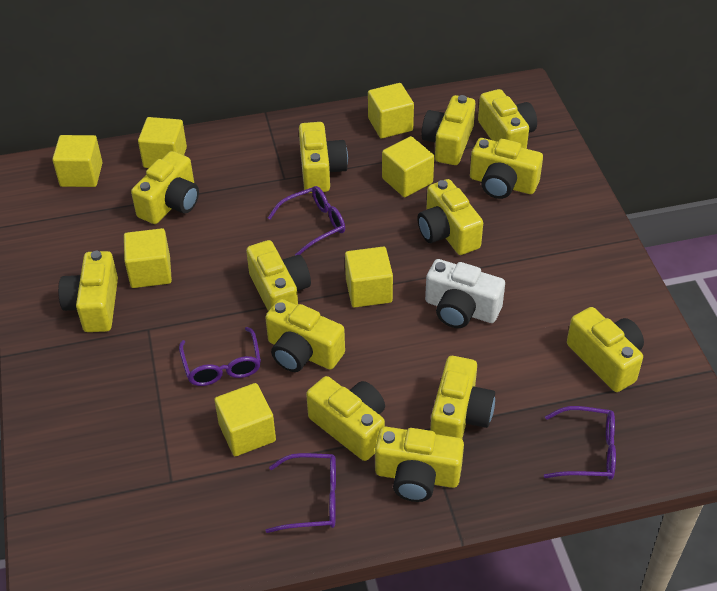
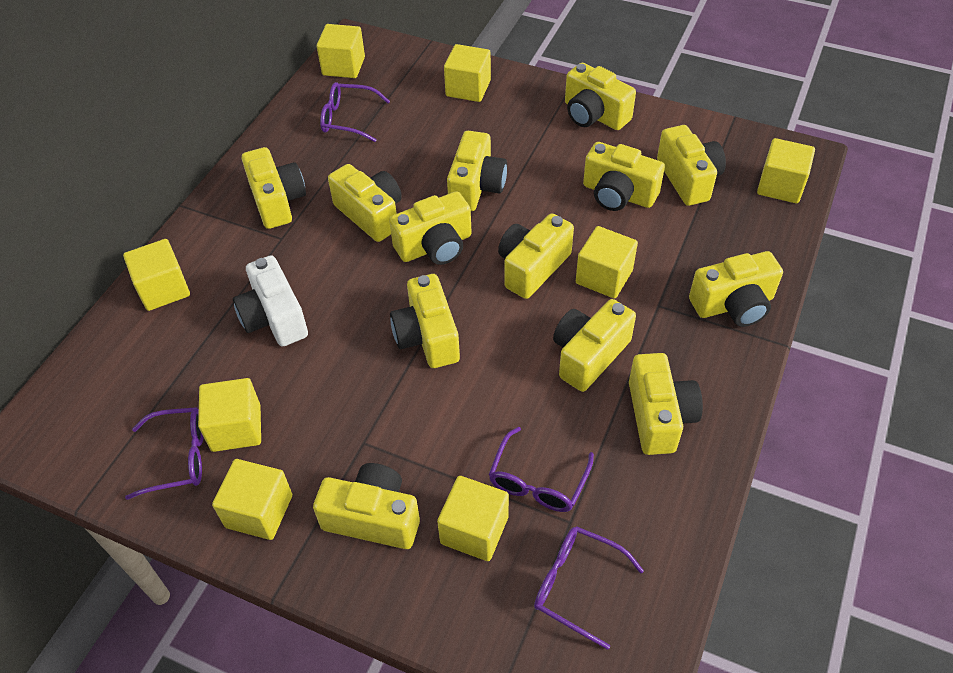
yellow cube: [52,135,103,187] [124,228,172,288] [138,117,187,168] [214,383,276,456] [345,247,393,308] [368,83,414,138] [382,136,434,197] = 7 -> [123,239,190,311] [198,378,261,452] [212,459,292,540] [317,24,365,78] [437,476,509,561] [444,44,491,102] [576,226,638,299] [757,138,815,203] = 8

